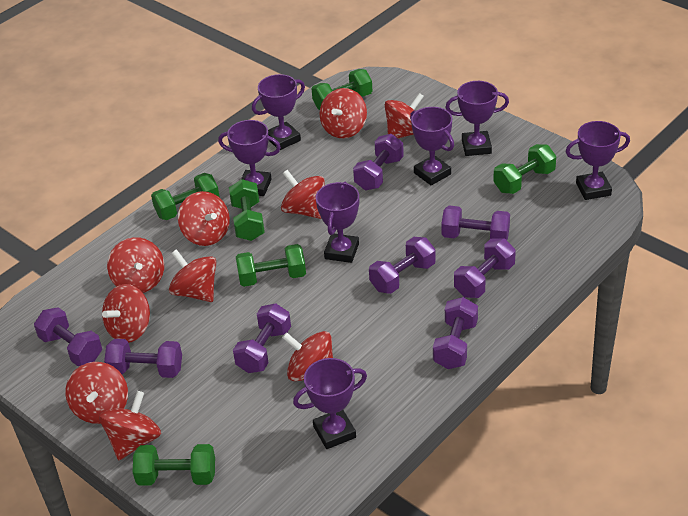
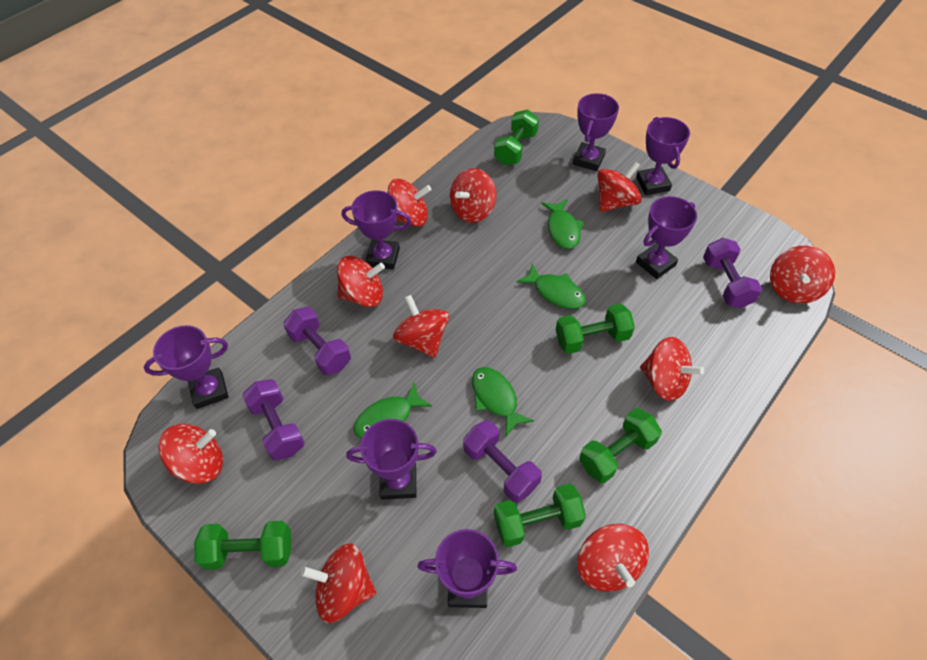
green dumbbell: [133,444,215,486] [151,173,219,220] [229,179,265,241] [236,244,306,287] [312,69,372,110] [493,144,556,194] = 6 -> [194,521,291,570] [494,110,539,165] [494,483,586,547] [556,304,635,354] [579,408,662,483] = 5
green fish: none = 0 -> [354,382,432,438] [472,367,534,436] [516,263,586,309] [541,199,584,249] = 4
purple dumbbell: [34,307,102,366] [104,339,182,378] [233,304,291,373] [353,134,404,190] [369,237,436,294] [433,297,478,369] [441,206,510,240] [454,238,516,298] = 8 -> [242,379,305,461] [283,307,351,375] [463,420,542,503] [703,238,762,308] = 4

